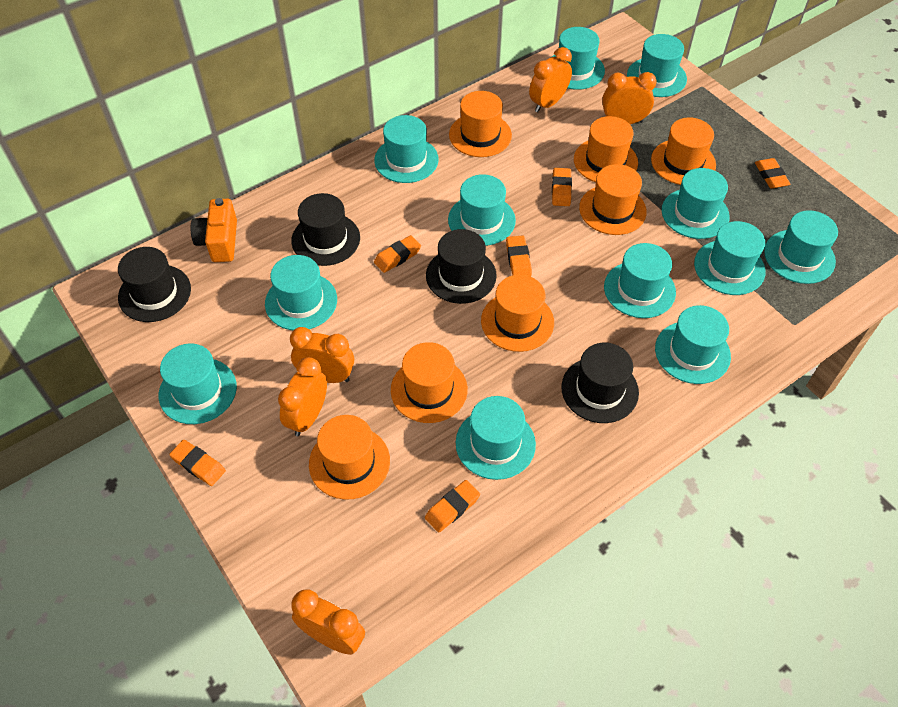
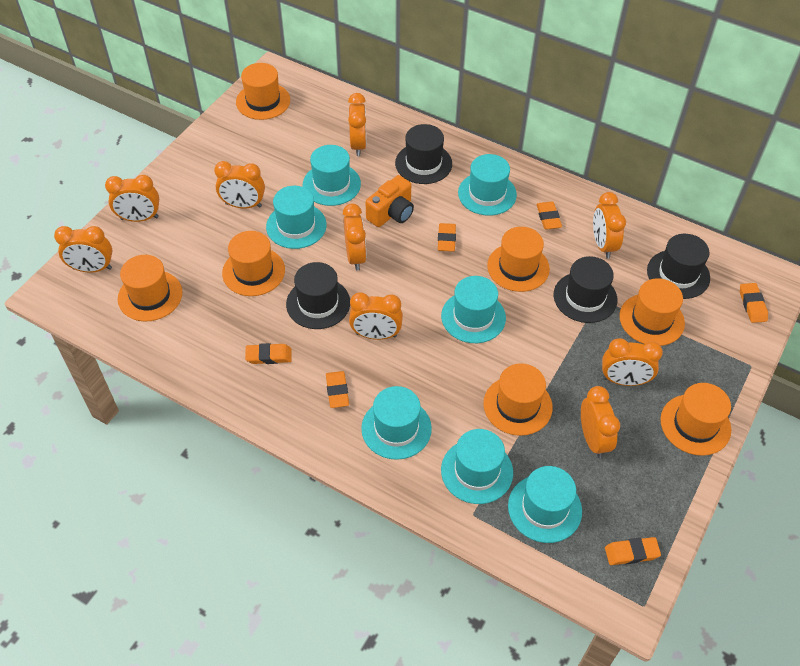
orange clock: [278,357,327,436] [290,327,354,383] [291,590,365,655] [529,47,572,112] [602,72,656,124] = 5 -> [54,226,112,273] [105,175,159,222] [214,161,265,209] [343,204,366,271] [348,93,366,156] [349,292,403,340] [581,386,620,458] [593,192,626,259] [602,338,663,386] = 9
turquoise hat: [159,344,237,424] [265,255,337,330] [374,115,439,183] [448,174,516,246] [456,396,536,480] [552,27,605,90] [604,243,676,318] [627,34,687,97] [655,305,731,384] [662,168,730,239] [694,221,766,295] [764,210,838,284] = 12 -> [266,186,327,249] [303,145,361,206] [361,386,432,460] [441,276,506,343] [441,429,513,504] [458,154,517,216] [508,466,582,543] = 7

